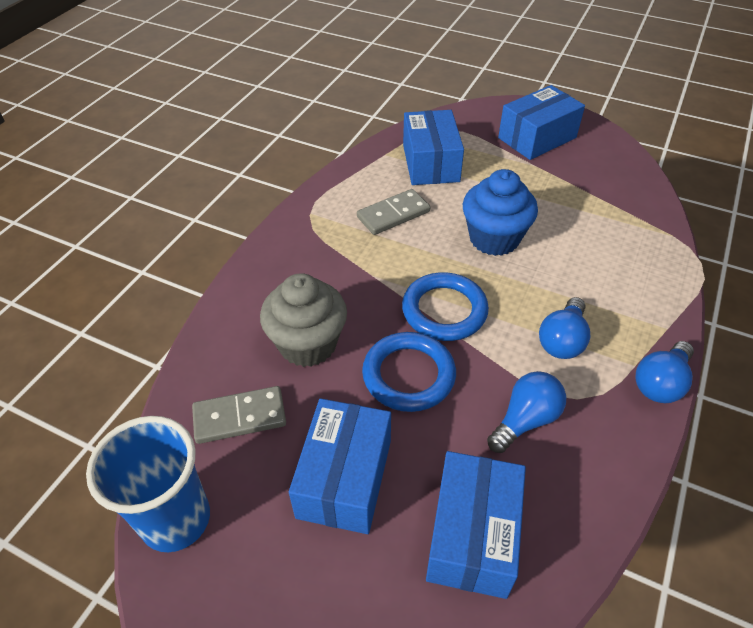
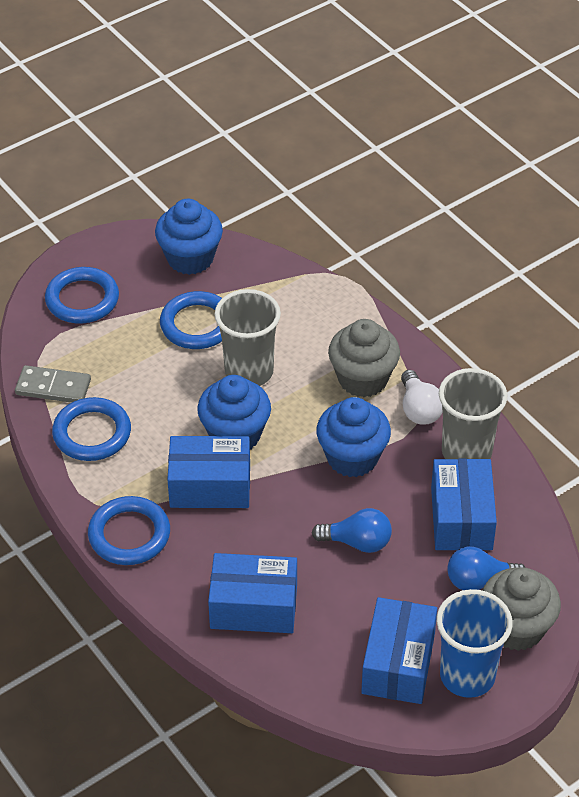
blue cupcake: [463,169,538,256] = 1 -> [155,199,223,275] [197,375,271,450] [316,397,391,477] = 3
blue light bulb: [487,371,566,453] [539,297,590,359] [635,341,694,403] = 3 -> [312,508,392,553] [447,546,526,590] = 2
blue ring: [362,332,456,412] [402,272,489,341] = 2 -> [45,267,119,324] [52,397,131,461] [88,496,170,565] [160,291,222,349] = 4
grey cup: none = 0 -> [215,289,281,386] [439,368,508,459] = 2
grey cupcake: [260,273,347,367] = 1 -> [328,319,400,397] [482,567,561,651] = 2
grey domino: [192,386,286,444] [357,189,430,235] = 2 -> [15,365,91,403] = 1
white light bulb: none = 0 -> [401,370,443,425] = 1

